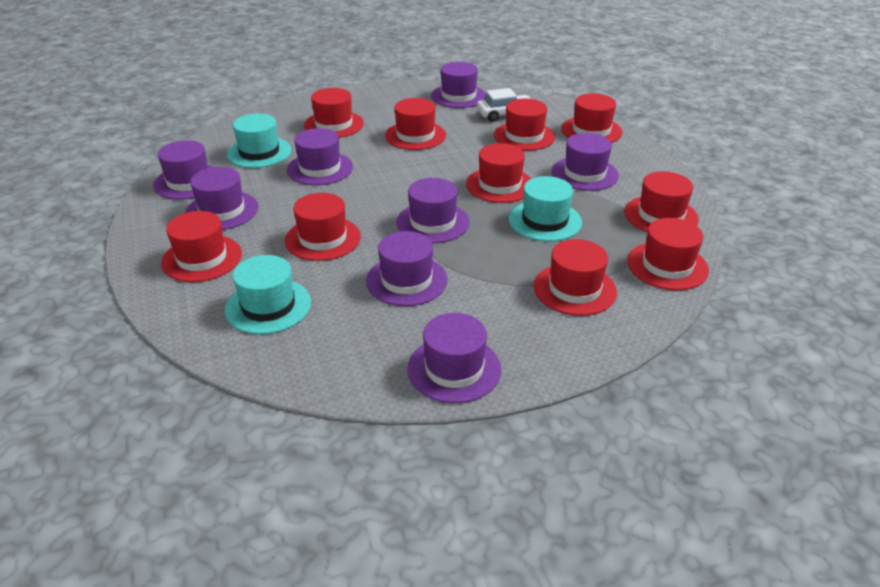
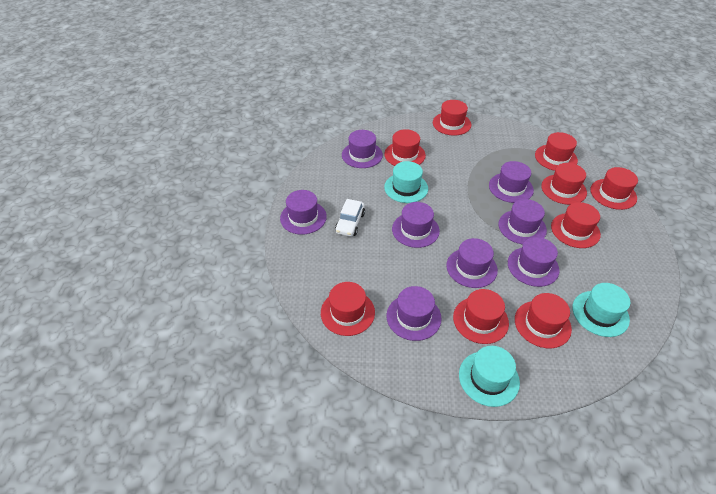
red hat: [161,211,242,282] [285,193,361,261] [304,88,364,138] [385,98,446,150] [466,143,531,203] [494,98,555,151] [534,239,617,316] [561,93,622,143] [625,172,699,232] [627,218,709,290] = 10 -> [321,282,375,336] [384,129,426,166] [433,100,471,136] [453,289,509,344] [515,293,572,348] [535,132,578,171] [541,163,587,205] [551,202,601,248] [590,167,638,210] = 9

